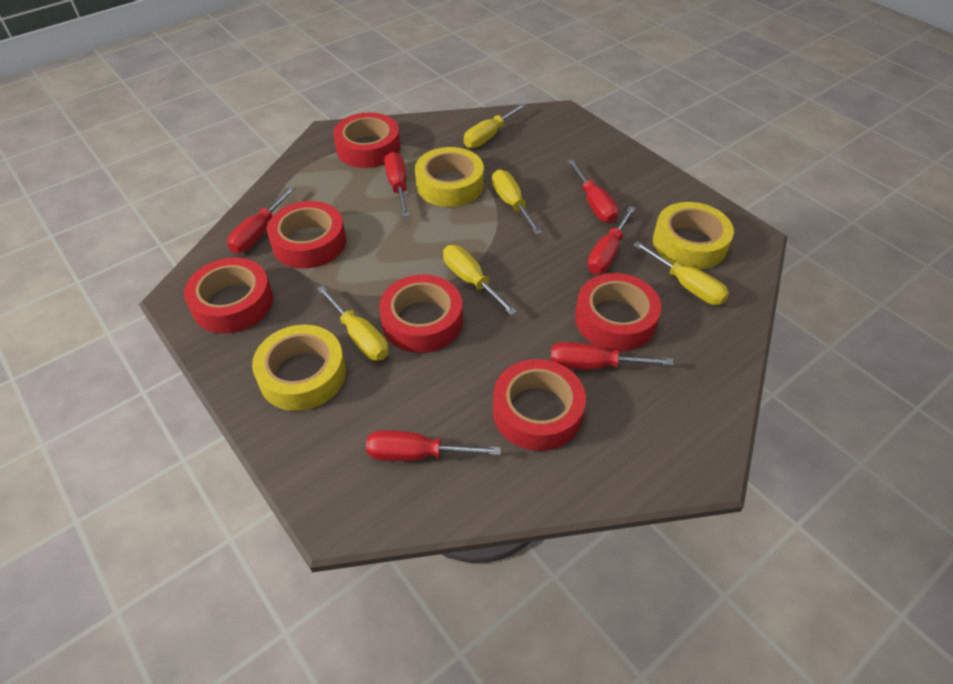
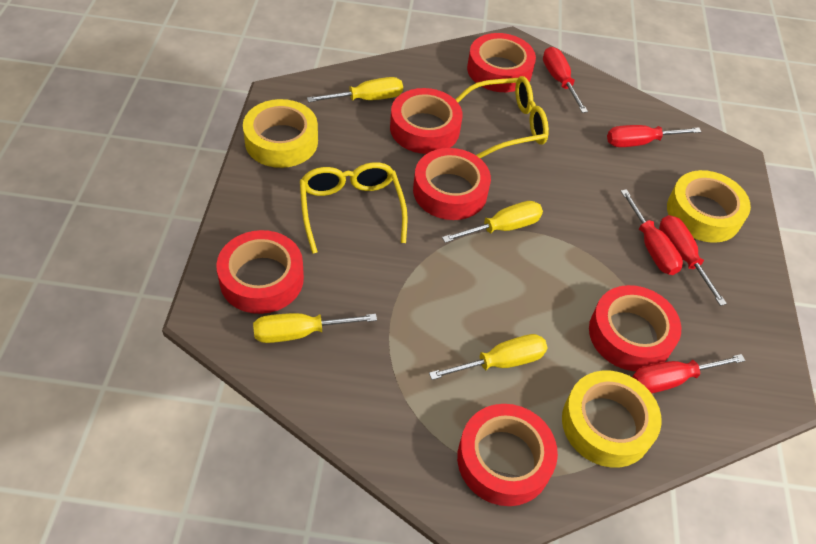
red screwdriver: [227,187,295,253] [366,430,501,461] [384,152,409,217] [551,342,673,370] [567,159,619,223] [587,206,636,274] = 6 -> [543,47,588,113] [607,125,701,147] [621,189,683,275] [633,354,746,393] [659,215,727,306] = 5
yellow glasses: none = 0 -> [300,162,408,254] [455,76,549,158] = 2
yellow screwdriver: [317,286,389,361] [443,245,517,315] [464,103,526,148] [492,169,542,235] [633,241,729,305] = 5 -> [253,313,377,343] [307,77,403,102] [429,334,547,380] [442,201,543,243] = 4

